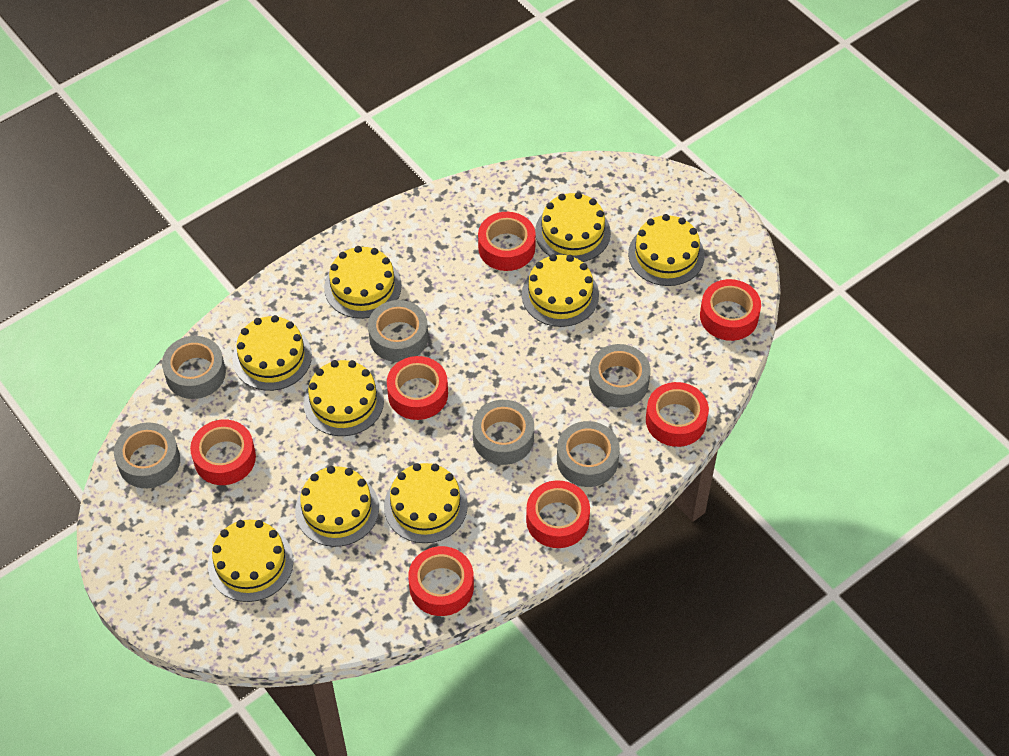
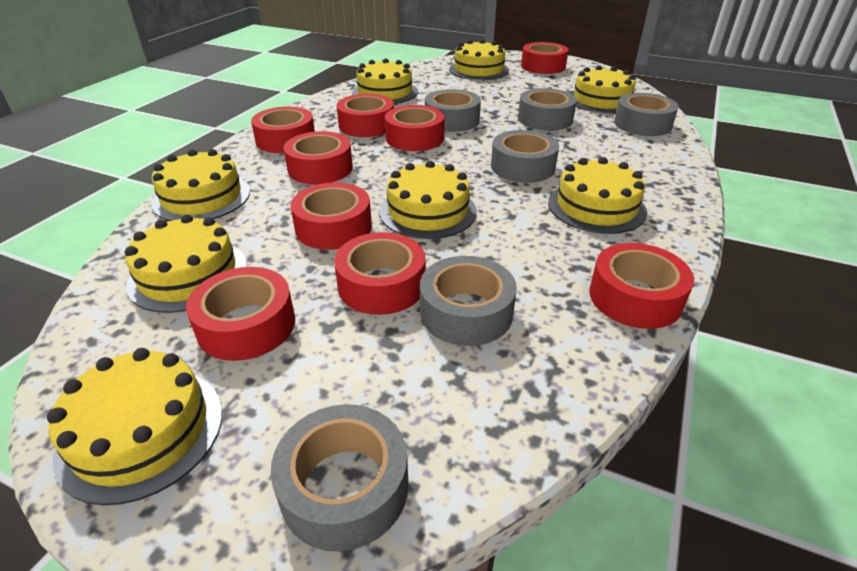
red tape: [190,419,256,485] [387,356,448,420] [408,546,474,616] [478,212,536,271] [526,480,590,548] [646,382,709,447] [700,279,761,341] = 7 -> [186,267,295,361] [251,107,315,153] [284,131,353,184] [290,182,372,250] [334,232,425,315] [337,94,394,137] [385,105,445,151] [521,42,568,74] [590,243,694,329] = 9
yellow cake: [208,520,294,602] [232,315,312,391] [295,466,379,547] [303,360,384,436] [324,246,402,319] [384,463,468,543] [522,254,599,327] [535,192,611,262] [628,214,705,286] = 9 -> [47,348,222,505] [125,214,247,313] [151,149,250,221] [352,58,418,104] [380,161,477,239] [449,39,509,80] [548,157,647,234] [570,65,636,114] = 8

